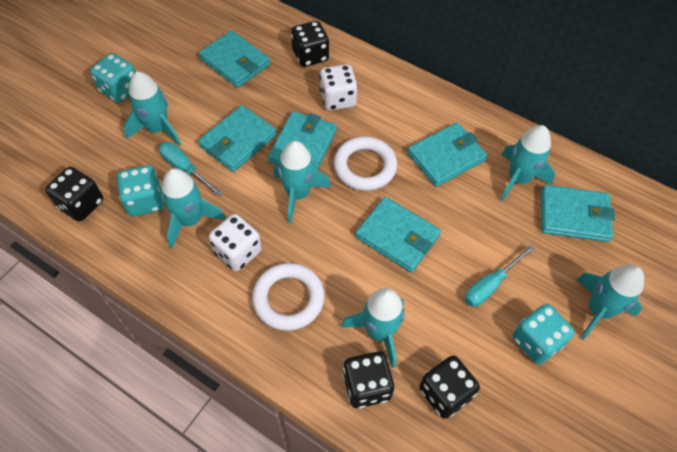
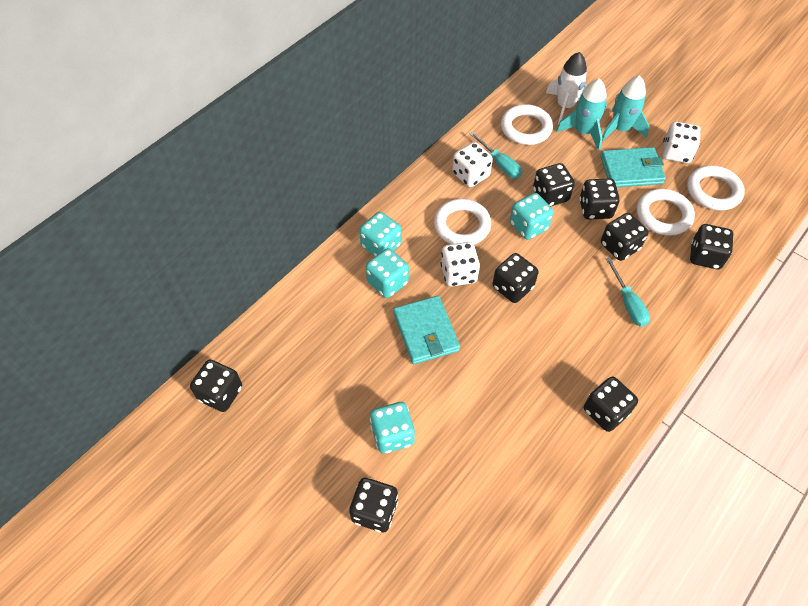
black dice: [45,167,103,221] [291,21,329,67] [343,351,394,408] [419,355,480,419] = 4 -> [190,360,242,412] [349,478,398,532] [493,253,538,303] [533,163,575,206] [579,179,620,220] [584,377,638,432] [601,213,649,261] [690,224,734,269] = 8
turquoise dice: [90,53,136,103] [117,165,164,216] [512,304,575,364] = 3 -> [359,212,401,256] [366,248,409,298] [370,402,415,454] [510,193,554,240] = 4
turquoise rocket: [123,72,181,146] [161,168,226,248] [273,141,331,223] [341,288,405,368] [500,125,555,201] [576,265,644,339] = 6 -> [556,78,607,151] [602,75,649,142] = 2
turquoise wallet: [198,105,277,172] [199,30,270,88] [268,111,337,170] [355,197,441,272] [407,123,487,187] [541,185,615,242] = 6 -> [393,296,460,364] [601,147,666,187] = 2
white dice: [209,214,262,271] [319,64,358,110] = 2 -> [441,242,480,287] [452,142,493,187] [663,122,701,163] = 3
white ring: [252,263,325,331] [334,137,397,191] = 2 -> [434,199,491,245] [501,104,553,145] [637,189,695,236] [687,165,745,211] = 4
white rocket: none = 0 -> [546,52,587,124] = 1

